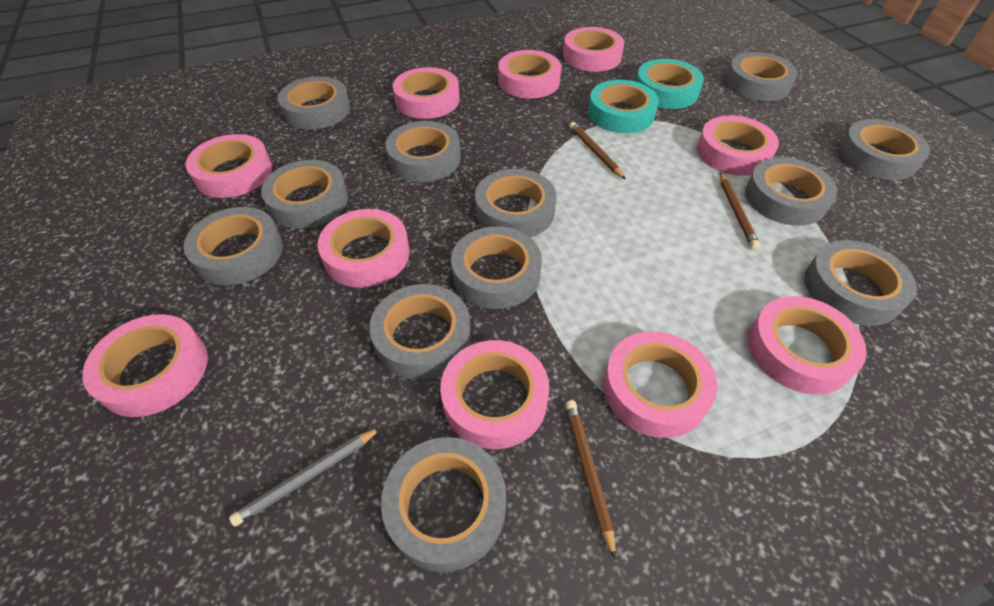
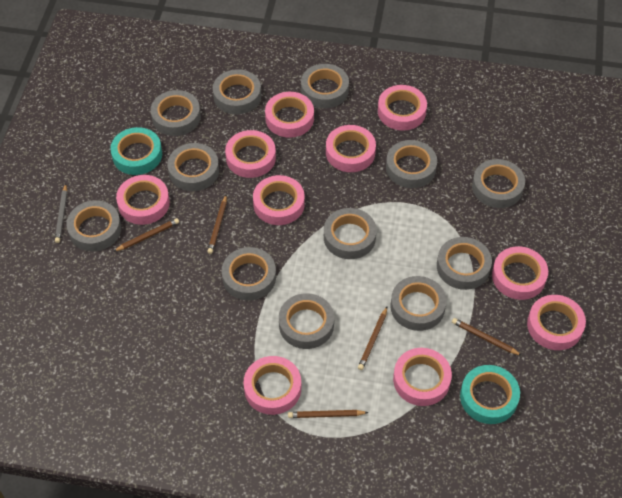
brown pencil: [565,400,616,560] [569,122,626,179] [720,172,760,249] = 3 -> [113,218,179,252] [207,195,227,254] [288,410,369,418] [358,307,387,370] [452,318,522,356] = 5

